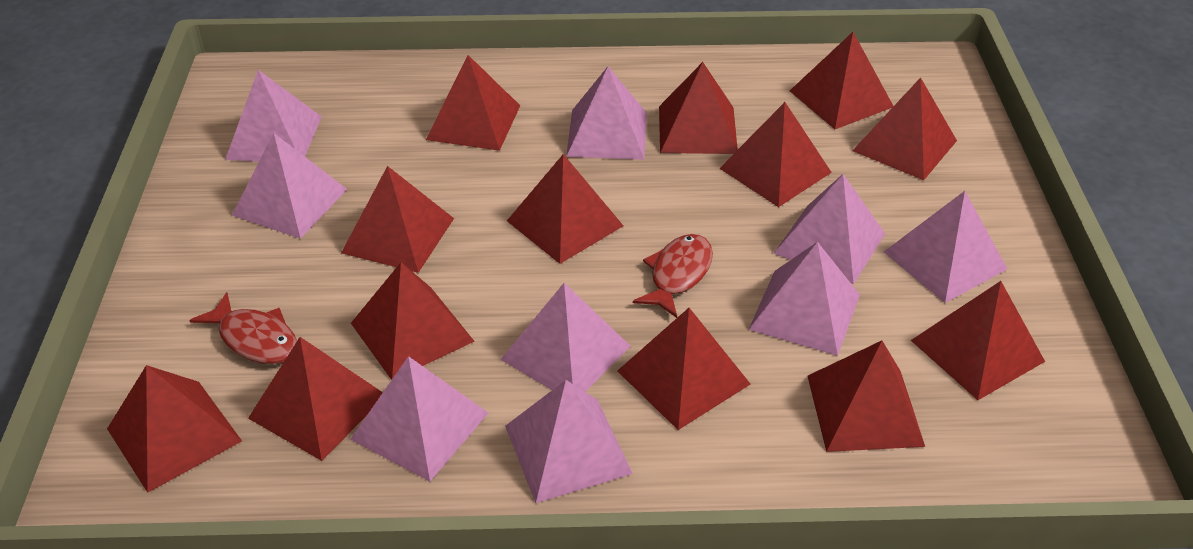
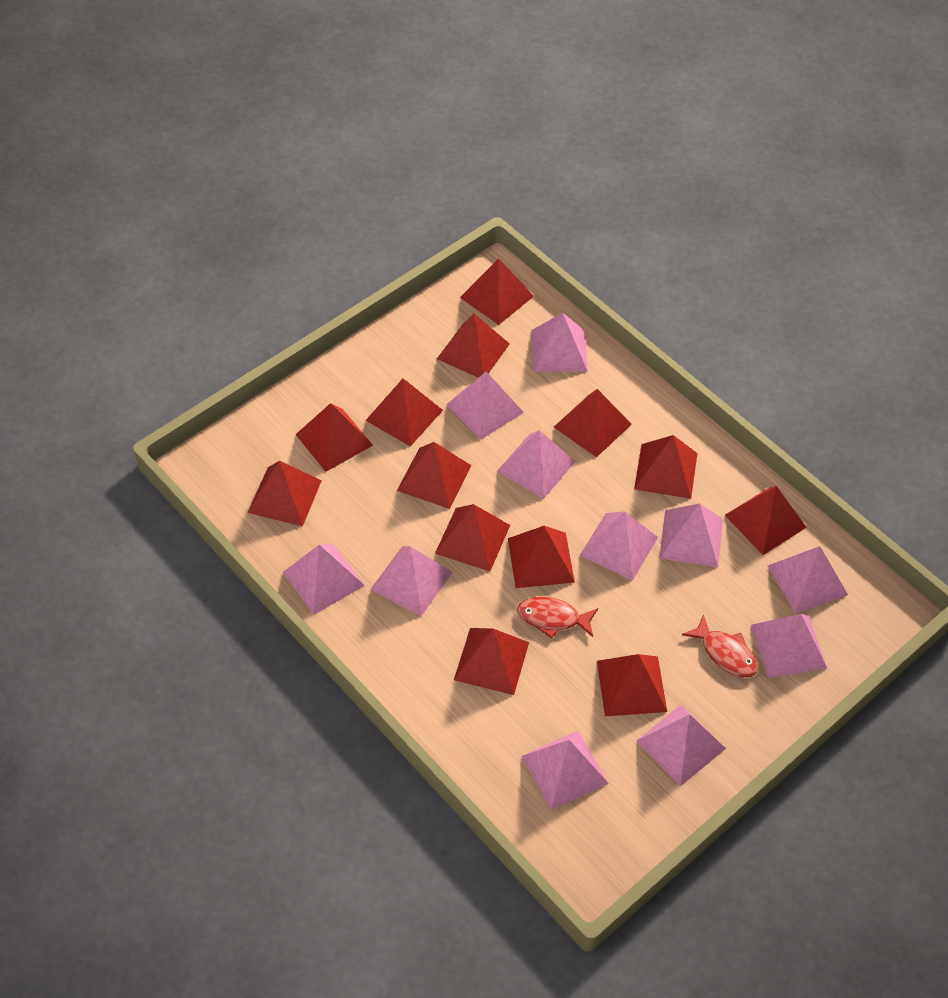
pink pyramid: [225,70,321,162] [232,133,347,239] [350,356,488,481] [500,283,630,392] [505,380,633,503] [566,67,647,160] [749,242,860,356] [773,174,885,284] [884,191,1007,303] = 9 -> [282,544,365,615] [370,546,452,616] [446,372,524,440] [497,430,576,499] [522,731,609,810] [531,313,588,372] [579,511,658,581] [636,704,726,786] [659,503,723,567] [751,614,827,678] [767,546,848,613] = 11

